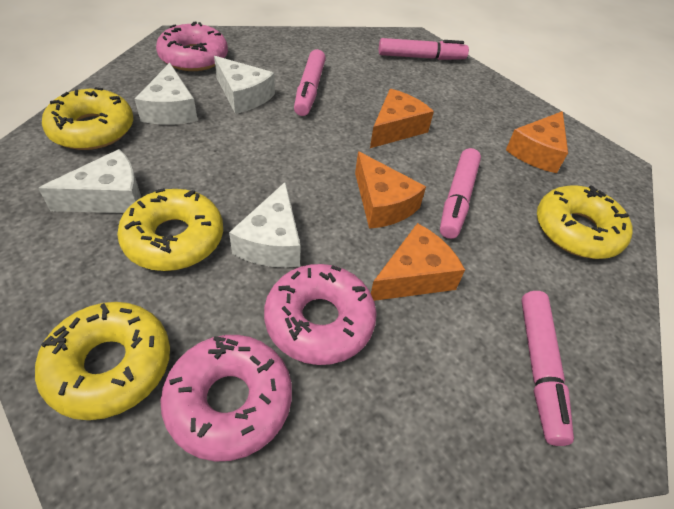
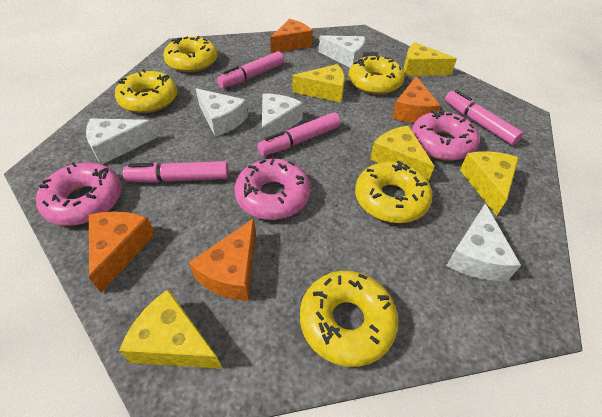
white cheese: [38,149,141,213] [135,63,198,125] [214,56,275,114] [229,182,301,268] = 4 -> [86,118,157,164] [196,88,248,136] [262,93,303,140] [319,35,365,68] [446,203,521,281] = 5
yellow cheese: none = 0 -> [119,289,222,369] [292,64,345,102] [370,125,434,182] [404,42,457,76] [460,151,519,216] = 5
yellow donut: [35,302,170,420] [42,87,133,150] [117,188,223,271] [537,185,632,259] = 4 -> [115,69,178,113] [163,36,218,72] [300,271,399,367] [349,55,405,95] [355,161,432,223] = 5

